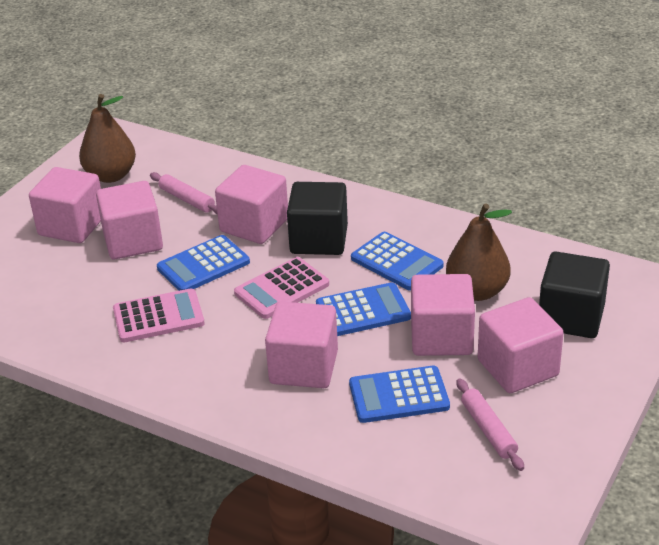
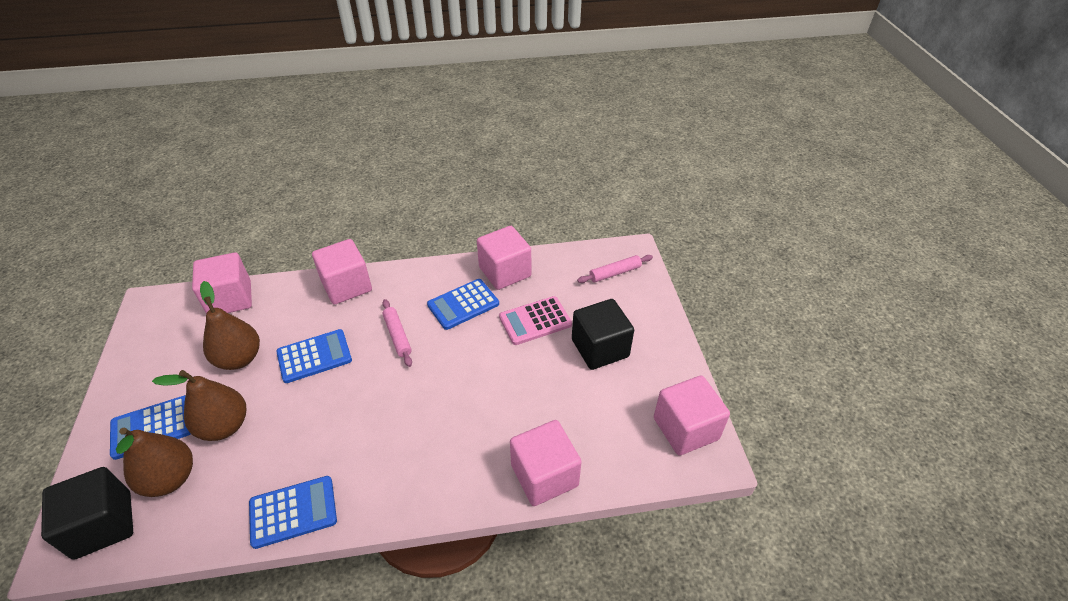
brown pear: [79,94,136,183] [446,203,512,301] = 2 -> [116,428,193,497] [152,370,246,441] [200,281,260,370] = 3
pink calculator: [113,289,205,342] [234,257,329,319] = 2 -> [499,296,572,345] = 1
pink cube: [29,167,101,243] [96,181,163,259] [215,165,288,244] [265,302,338,388] [411,274,475,356] [478,297,564,393] = 6 -> [192,252,252,314] [312,239,372,305] [477,226,531,290] [510,420,582,506] [654,376,730,456] = 5

